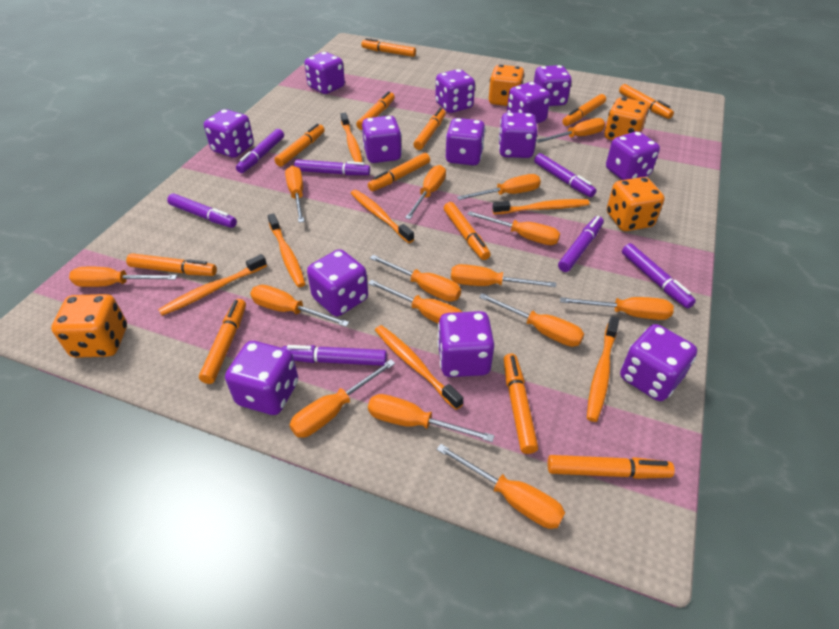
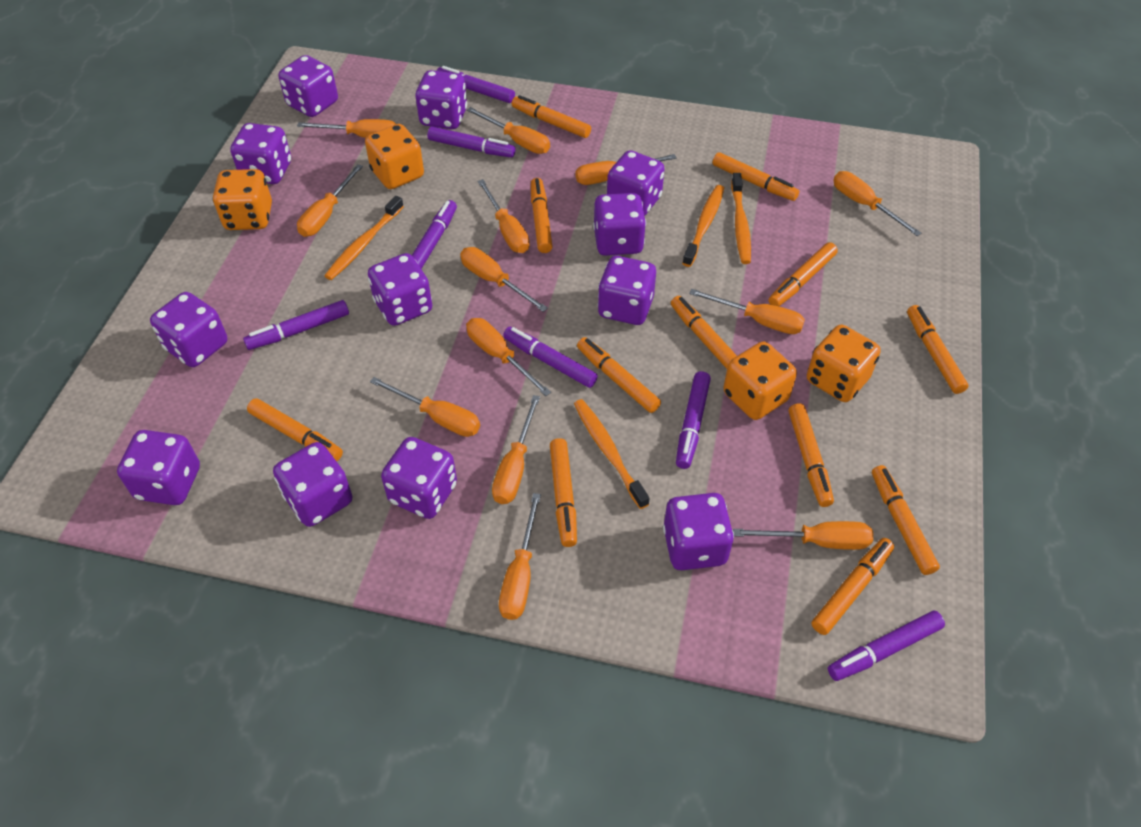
orange screwdriver: [69,267,177,287] [250,285,349,327] [285,166,304,223] [290,359,395,438] [368,280,462,324] [368,394,494,442] [370,255,461,302] [405,165,446,219] [437,444,565,529] [451,264,556,287] [457,174,541,200] [467,211,560,245] [479,293,584,347] [536,118,605,143] [560,297,674,320] = 15 -> [297,119,396,138] [297,164,363,237] [370,377,480,437] [460,247,548,312] [466,318,551,396] [467,107,550,154] [478,179,530,253] [492,395,540,504] [499,493,541,620] [575,154,677,185] [689,289,805,334] [733,521,873,550] [833,171,921,236] = 13
orange toothbrush: [158,254,267,316] [268,213,305,287] [341,113,363,162] [351,190,414,243] [375,325,463,410] [492,199,589,214] [587,316,619,422] = 7 -> [324,196,404,280] [574,399,650,509] [682,185,724,267] [731,173,751,264] = 4
purple dice: [204,109,254,158] [225,341,298,415] [304,52,345,94] [307,249,368,316] [362,116,402,163] [435,69,475,113] [437,311,494,377] [446,118,485,165] [498,112,538,158] [507,82,551,124] [534,65,572,106] [606,131,660,180] [620,324,697,401] = 13 -> [117,430,200,505] [150,292,227,367] [230,123,291,184] [273,442,353,527] [278,55,338,117] [368,253,432,326] [381,437,457,519] [416,70,467,129] [593,193,646,256] [598,256,656,325] [607,150,665,216] [663,493,734,570] = 12

